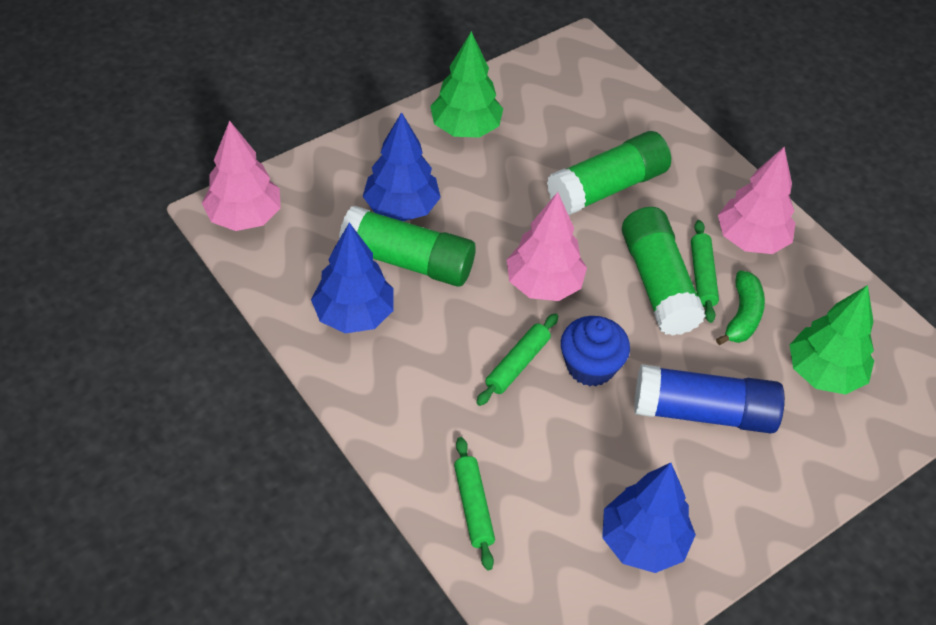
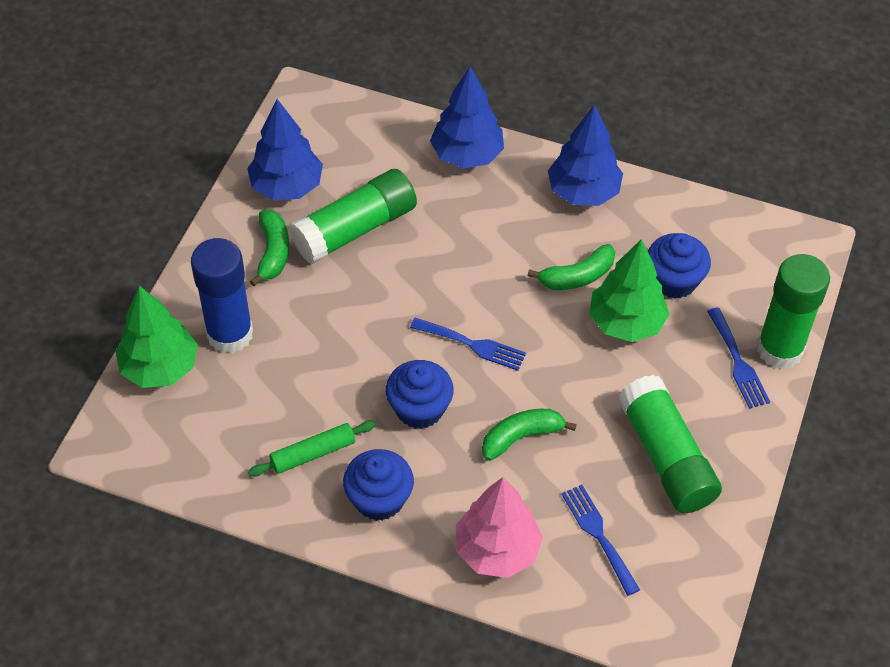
blue cupcake: [561,316,630,386] = 1 -> [343,449,414,521] [386,360,454,429] [648,233,711,299] = 3
blue fork: none = 0 -> [410,318,526,371] [561,485,640,596] [707,307,770,409] = 3
green banana: [716,271,765,345] = 1 -> [250,210,289,286] [482,409,577,461] [528,244,615,290] = 3
green rolling pin: [454,437,495,570] [476,313,558,406] [691,220,719,323] = 3 -> [248,420,376,476] = 1
pink tree: [202,120,281,231] [507,192,587,301] [718,147,796,254] = 3 -> [456,477,543,578] = 1

